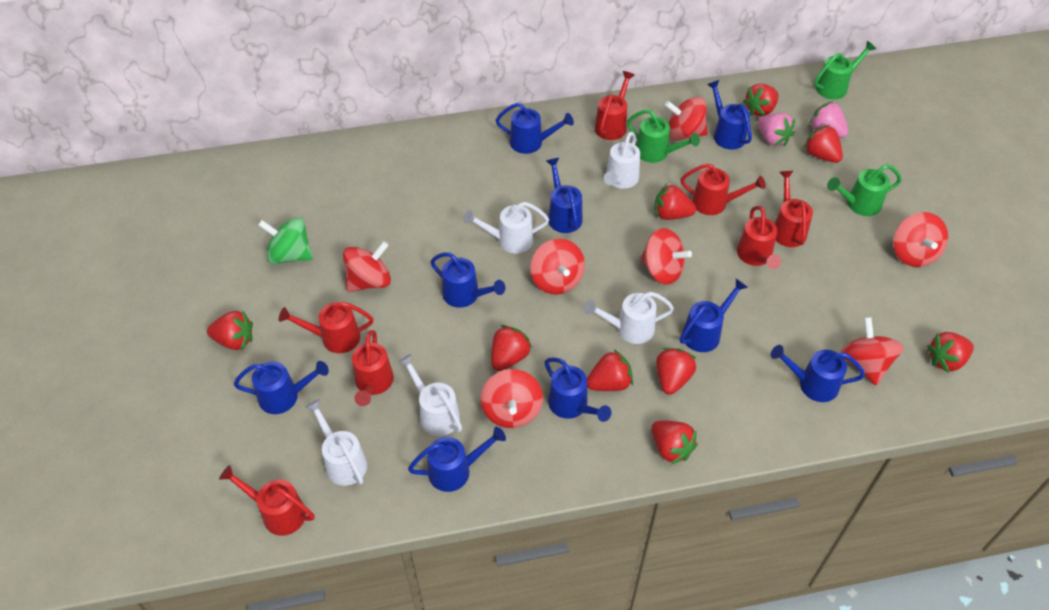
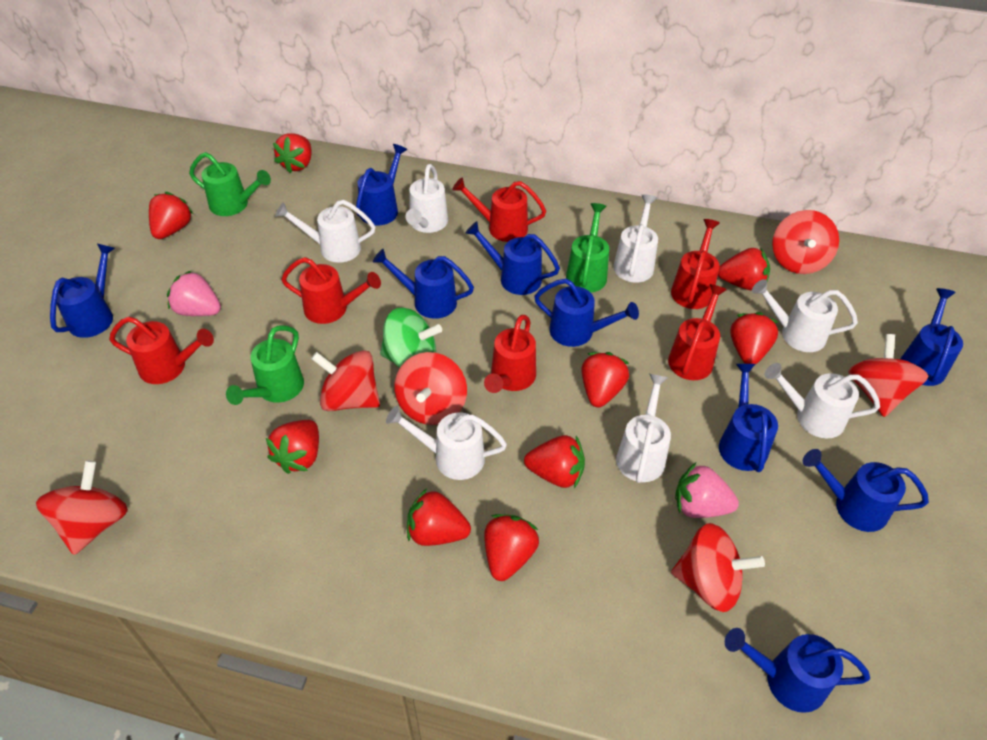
red spinning top: [343,241,391,292] [480,369,543,428] [530,239,585,295] [640,228,692,285] [665,97,708,141] [840,317,904,385] [893,212,948,267] = 7 -> [36,460,128,555] [311,350,380,411] [395,352,467,425] [671,523,765,612] [772,210,839,274] [848,334,929,417] = 6
red watering can: [219,465,314,536] [279,302,374,353] [352,330,394,406] [595,71,635,140] [680,163,766,215] [737,206,781,269] [774,171,813,247] = 7 -> [109,317,214,384] [281,257,381,324] [452,178,546,242] [484,315,536,393] [668,284,727,380] [671,219,720,309] = 6
white watering can: [305,399,367,486] [398,354,462,436] [464,202,549,253] [584,292,674,344] [604,132,640,189] = 5 -> [275,200,375,263] [386,406,507,480] [406,164,448,233] [613,194,658,283] [616,374,671,483] [752,279,858,352] [765,363,880,438] = 7

